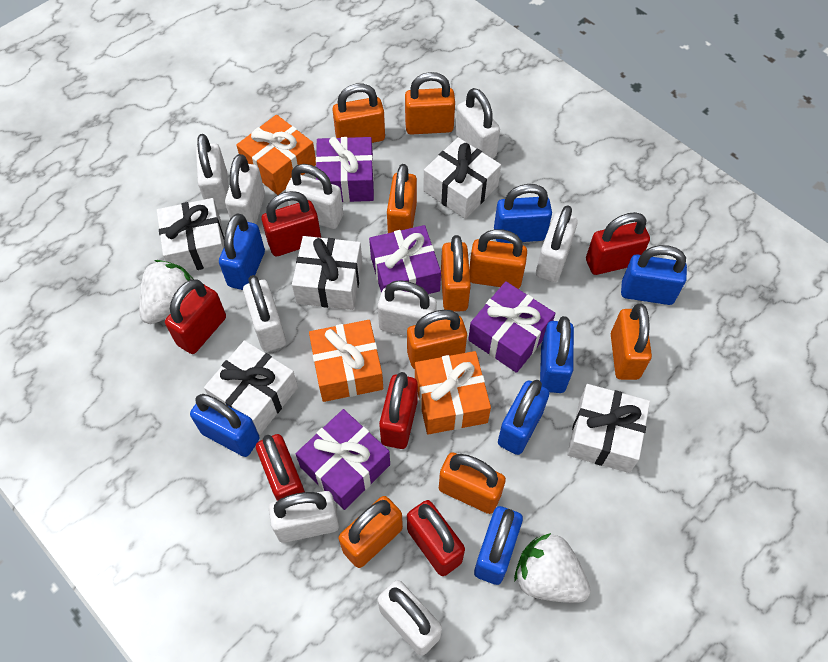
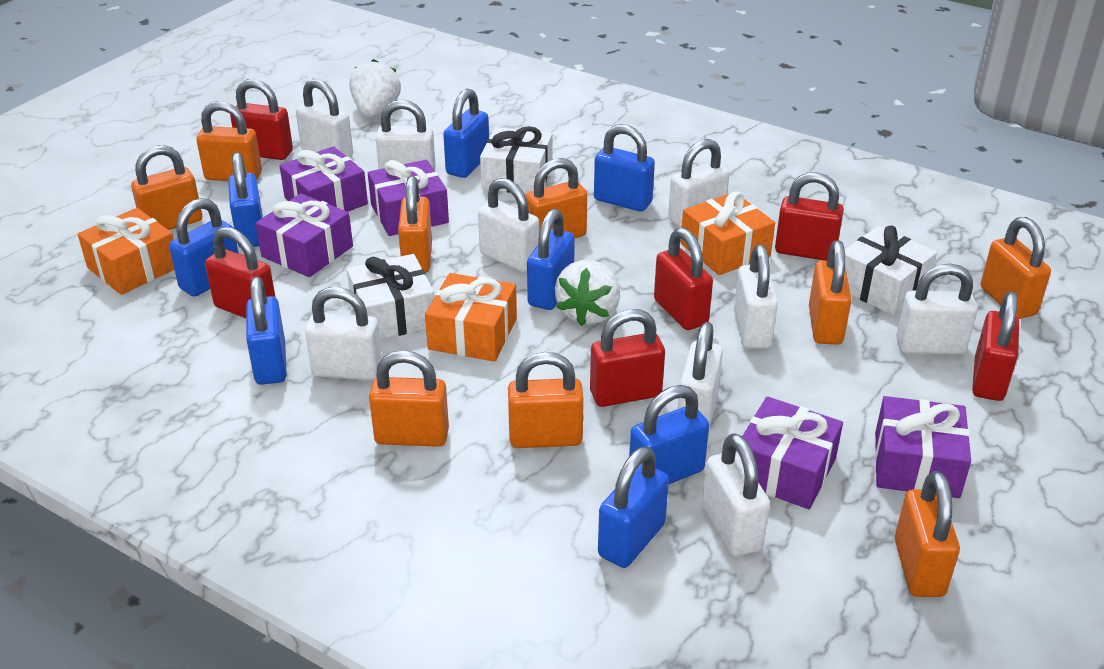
blue padlock: [190,394,260,457] [219,213,265,290] [474,506,523,585] [494,184,552,243] [498,380,549,455] [540,316,574,393] [621,245,687,305] = 7 -> [169,198,239,297] [228,152,263,248] [246,277,287,385] [443,88,489,178] [527,209,575,310] [594,124,655,212] [598,446,669,568] [629,385,709,484] = 8
purple gift: [296,409,390,510] [316,137,374,202] [369,225,441,294] [468,281,555,373] = 4 -> [255,193,353,277] [279,146,368,212] [368,160,449,236] [736,396,843,509] [875,396,971,498] = 5
white gift: [157,198,224,272] [204,340,298,435] [292,236,362,310] [423,137,501,219] [567,384,650,473] = 5 -> [347,254,434,340] [480,126,552,194] [845,226,937,315] = 3

